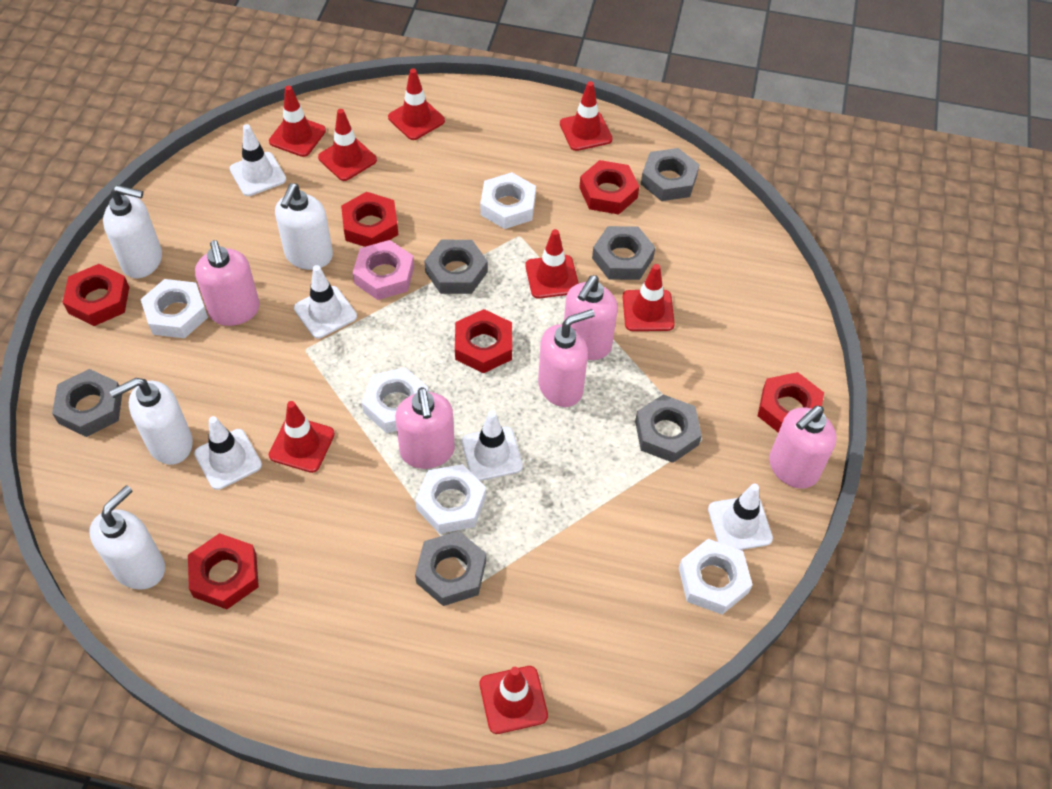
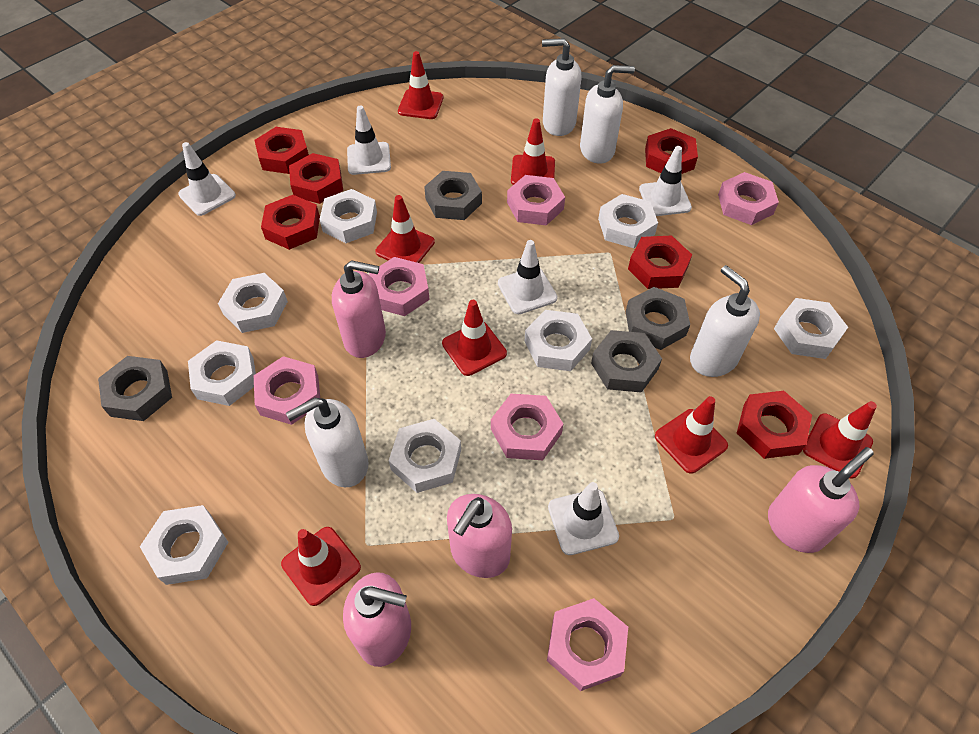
grey nut: [52,369,122,437] [415,531,486,606] [424,240,488,294] [592,226,655,280] [635,394,702,463] [641,148,700,201] = 6 -> [98,356,172,421] [424,171,482,220] [591,330,662,393] [626,287,690,350] = 4
pink nut: [353,240,414,300] = 1 -> [254,356,320,425] [369,257,430,316] [491,394,563,460] [507,175,565,226] [547,598,628,691] [718,172,779,225] = 6
pink soap dispenser: [195,240,260,326] [395,387,455,469] [538,309,595,407] [564,275,618,360] [769,406,837,489] = 5 -> [332,260,386,358] [343,572,411,667] [447,494,512,578] [768,447,874,553] = 4
red traffic cone: [269,86,326,157] [269,401,335,473] [318,109,377,181] [388,69,445,140] [480,666,548,734] [525,229,579,299] [560,81,613,151] [623,264,675,331] = 8 -> [281,527,361,606] [376,195,435,263] [398,51,444,119] [442,300,507,376] [511,118,555,185] [655,396,728,474] [803,401,877,478] = 7
white nut: [141,279,208,338] [362,367,429,433] [415,464,486,534] [480,172,536,229] [679,539,753,615] = 5 -> [140,505,229,585] [188,340,256,406] [218,273,288,333] [319,189,377,243] [389,419,461,493] [524,310,592,371] [598,194,658,248] [774,298,848,359] = 8

